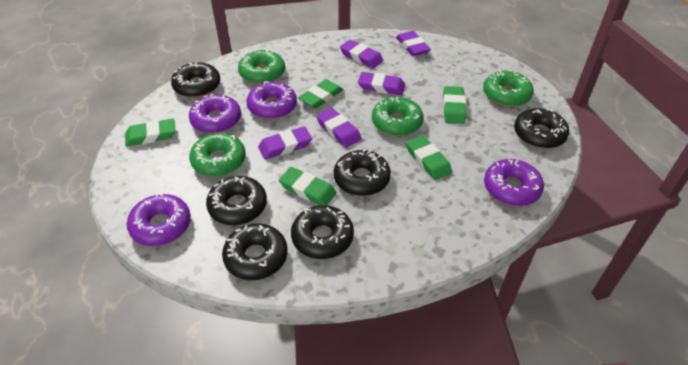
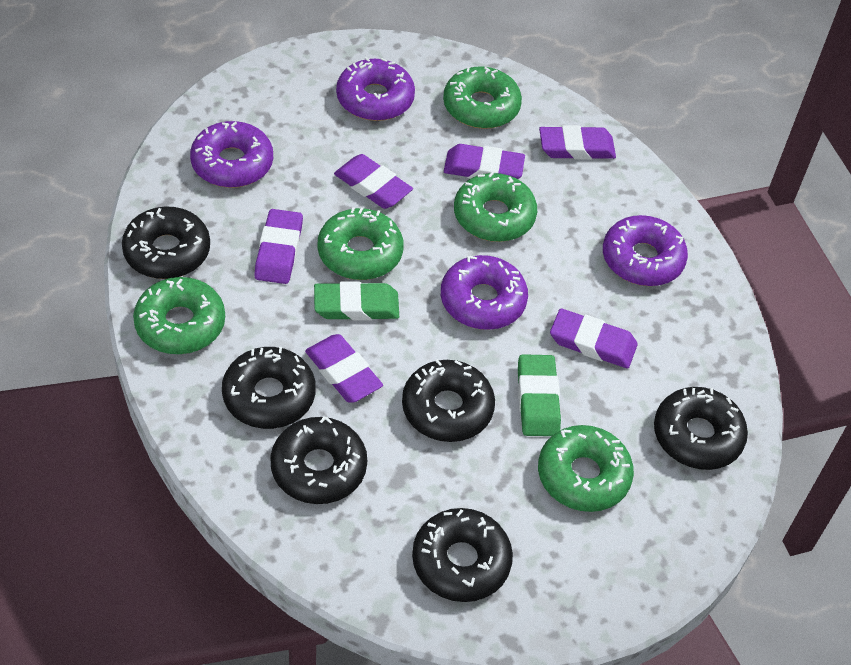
green donut: [189,133,246,177] [238,50,285,84] [372,97,423,136] [483,70,533,107] = 4 -> [133,277,225,354] [318,207,404,280] [443,66,522,129] [454,172,537,242] [538,425,634,512] = 5
green eraser: [125,119,176,146] [279,167,337,205] [298,79,343,109] [406,135,452,180] [443,86,466,124] = 5 -> [314,281,399,321] [518,354,561,436] = 2
purple eraser: [258,126,312,159] [316,108,362,148] [340,40,383,68] [358,72,405,95] [396,31,431,56] = 5 -> [254,209,303,284] [305,334,383,402] [334,154,413,209] [444,144,525,179] [539,125,616,160] [550,309,638,368] = 6

